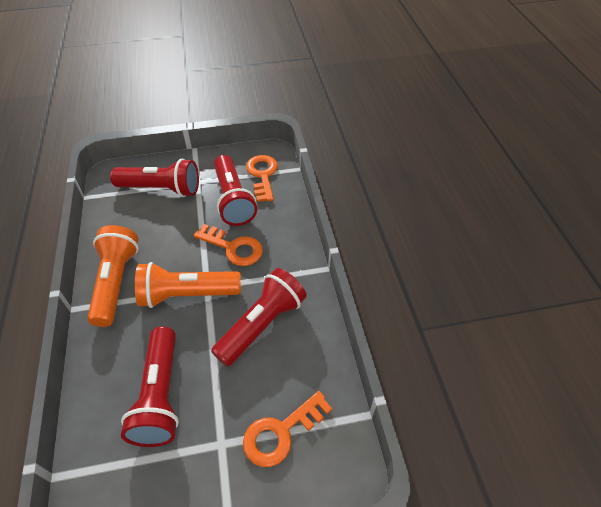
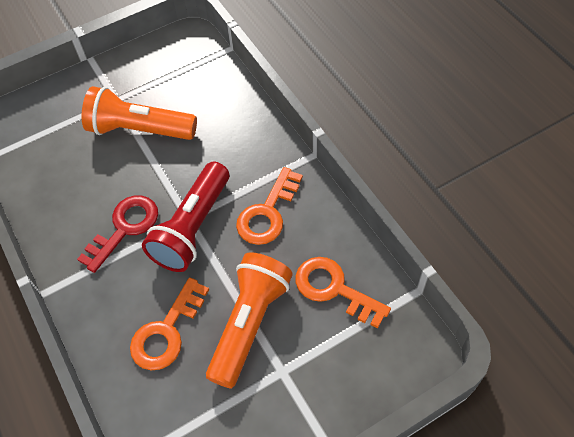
red flashlight: [110,159,199,197] [121,326,179,447] [211,268,307,367] [214,155,257,226] = 4 -> [142,162,229,272] = 1
red key: none = 0 -> [77,195,158,273] = 1

